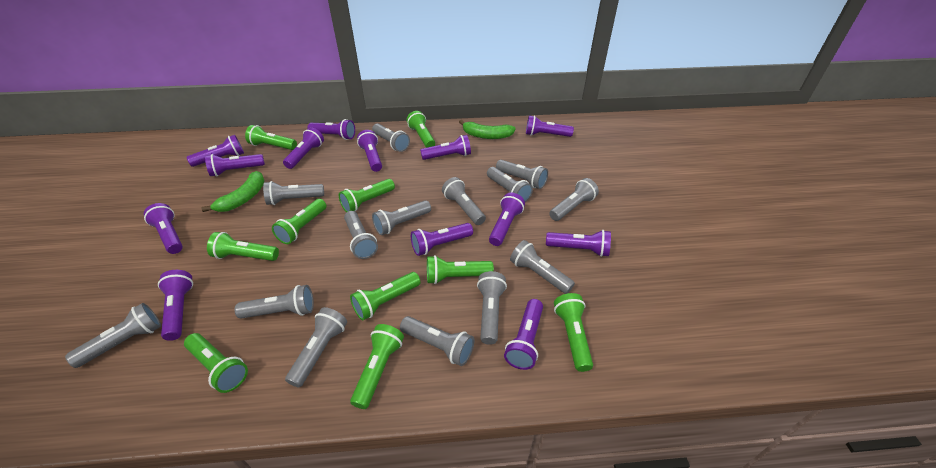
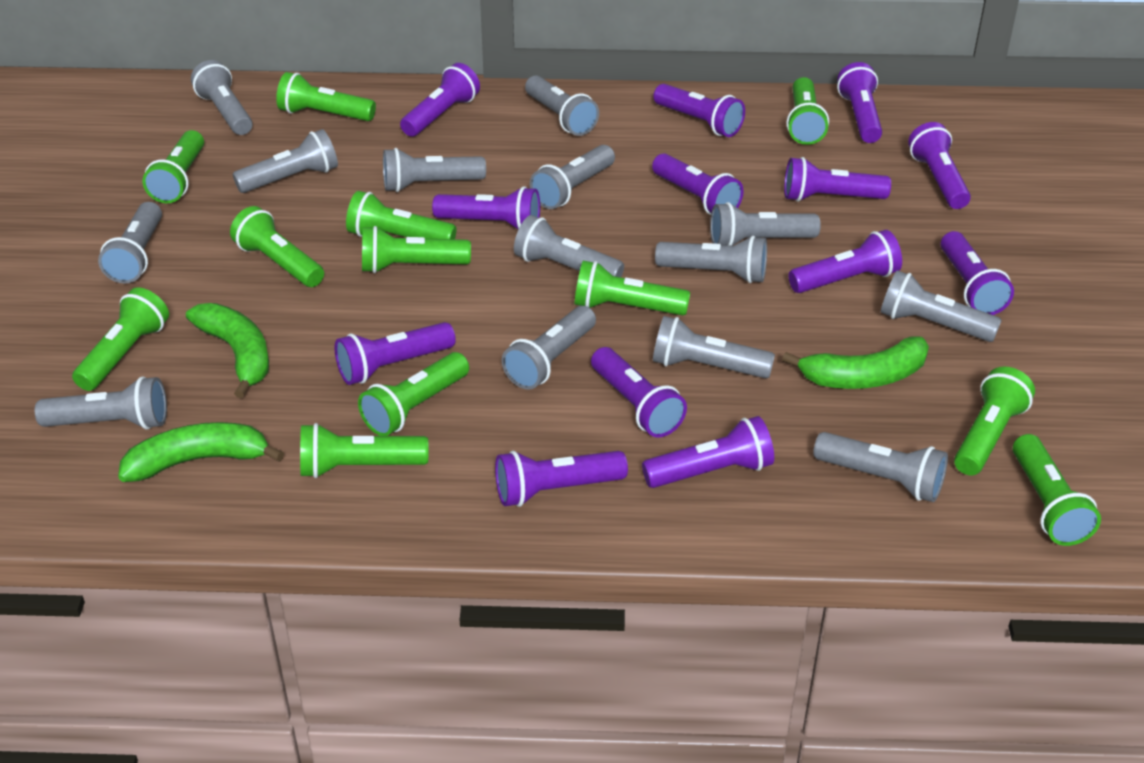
green banana: [201,171,264,212] [459,120,516,139] = 2 -> [118,422,284,482] [186,303,269,398] [782,336,929,389] = 3
green flashlight: [184,333,248,393] [207,232,279,261] [245,125,297,150] [272,199,326,244] [339,179,395,212] [350,272,421,320] [350,324,404,409] [407,111,435,148] [427,255,494,284] [554,293,593,372] = 10 -> [72,287,169,391] [142,130,204,203] [230,206,324,287] [276,72,376,121] [300,423,429,478] [346,191,457,239] [358,352,469,436] [362,226,471,273] [575,261,690,315] [787,77,829,145] [954,366,1035,475] [1013,434,1101,546] = 12

